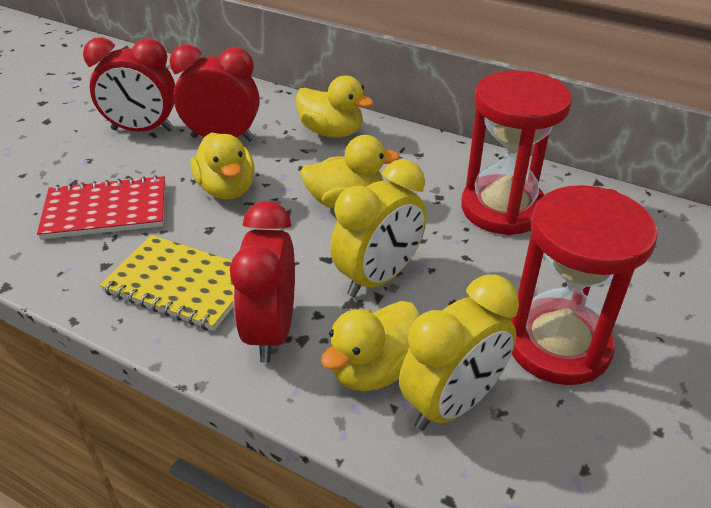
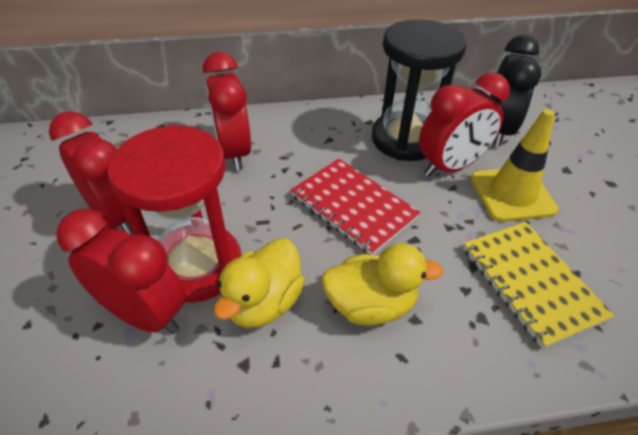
black clock: none = 0 -> [490,35,541,146] = 1
black hourglass: none = 0 -> [372,19,466,161] = 1
red clock: [83,37,175,132] [169,44,260,142] [230,201,295,363] = 3 -> [49,111,134,235] [56,209,186,334] [203,52,251,171] [419,73,510,177] = 4
red hourglass: [461,70,572,235] [511,185,658,385] = 2 -> [107,125,241,303] = 1
yellow clock: [330,159,427,297] [399,275,519,430] = 2 -> none = 0
yellow duck: [191,132,255,200] [296,75,373,138] [300,135,400,208] [321,301,420,391] = 4 -> [214,238,305,328] [321,243,443,326] = 2
yellow traffic cone: none = 0 -> [471,109,559,222] = 1

